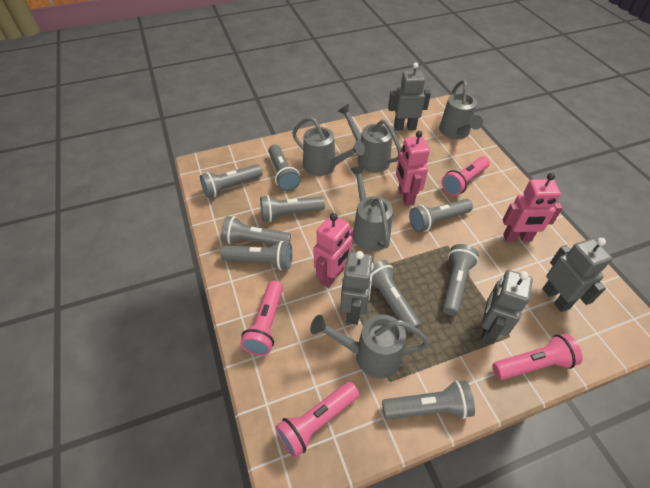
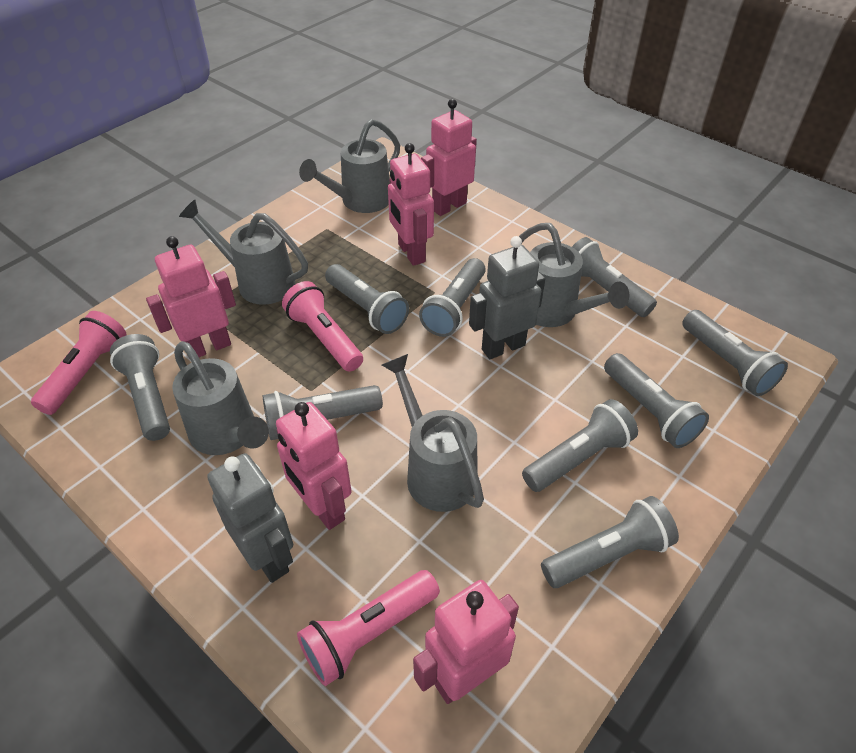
grey robot: [340,251,374,325] [388,63,431,130] [481,270,533,344] [542,238,612,312] = 4 -> [207,453,293,583] [469,236,545,359] = 2
pink flashlight: [240,281,283,355] [275,382,359,458] [441,156,490,196] [492,334,583,380] = 4 -> [31,311,126,415] [282,281,363,372] [297,570,440,686] = 3
pink robot: [313,213,353,288] [396,131,430,206] [503,173,563,242] = 3 -> [146,236,236,359] [276,402,352,530] [388,143,434,266] [413,580,519,704] [421,99,477,216] = 5

